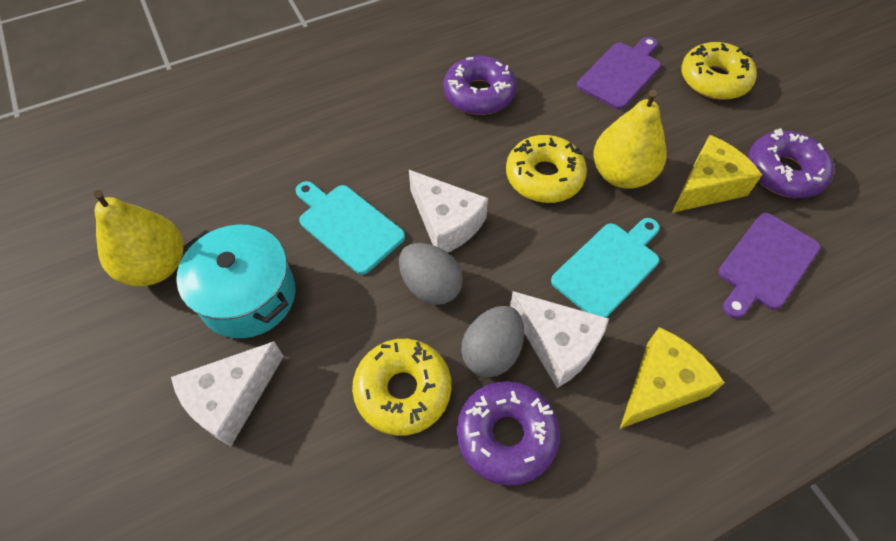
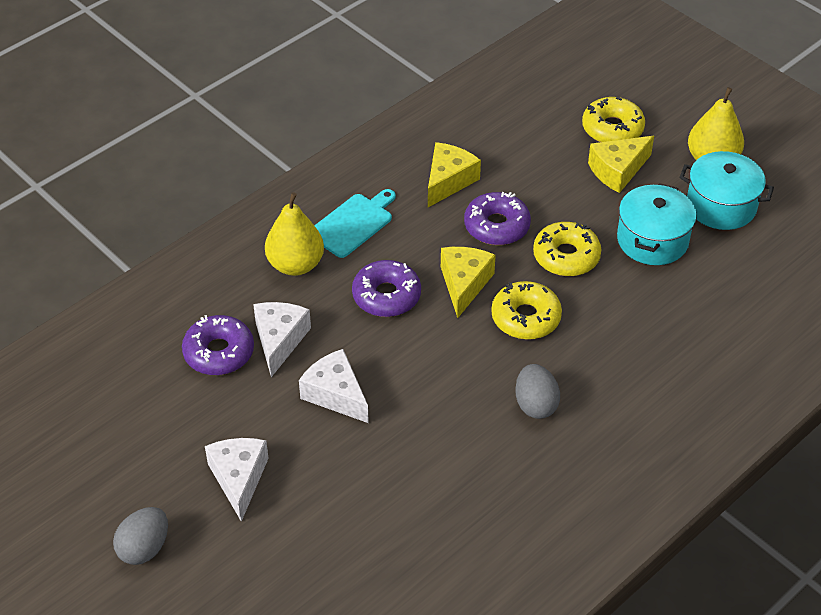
purple cutting board: [577,37,661,110] [718,213,820,319] = 2 -> none = 0
turquoise cutting board: [295,181,405,275] [551,218,660,318] = 2 -> [314,189,396,258] = 1
turquoise pot: [176,225,296,338] = 1 -> [617,183,697,265] [679,151,774,230] = 2
yellow cheese: [620,327,725,429] [672,135,762,213] = 2 -> [428,142,481,207] [441,247,496,318] [588,136,654,193] = 3

